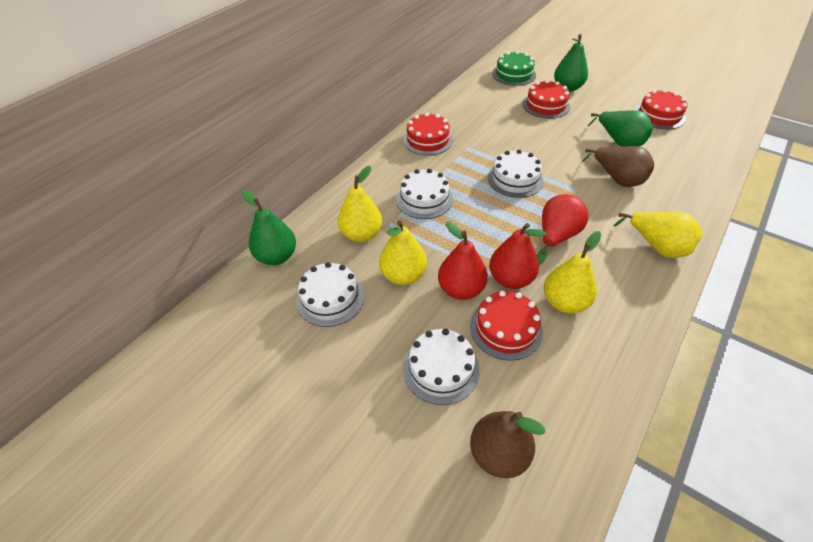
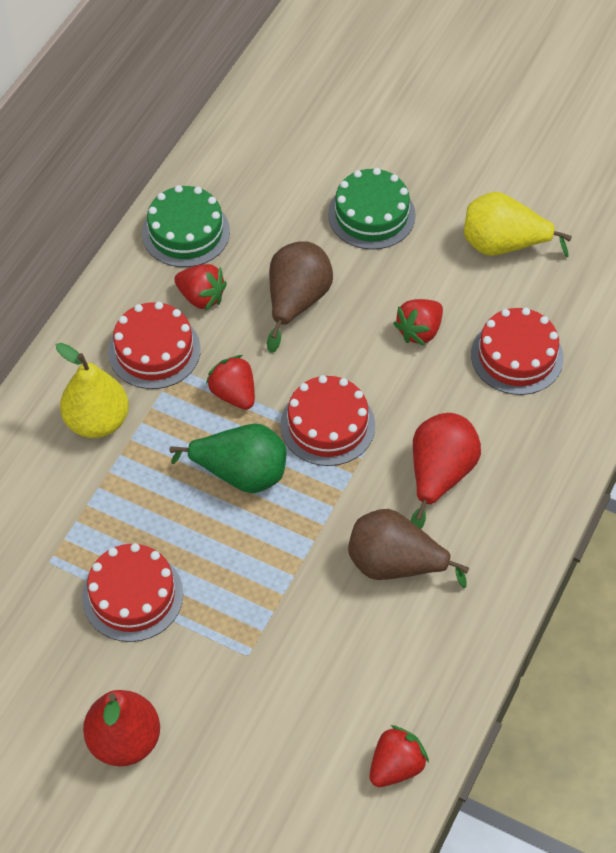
green cake: [492,51,536,86] = 1 -> [142,185,230,267] [328,168,416,250] = 2
green pear: [241,190,296,265] [554,34,588,92] [588,110,653,147] = 3 -> [169,424,287,493] = 1
red pear: [438,221,488,300] [489,223,546,289] [537,194,588,265] = 3 -> [83,690,160,766] [410,413,481,529] = 2
red strawberry: none = 0 -> [174,264,227,311] [206,355,255,410] [370,725,429,787] [393,299,443,346] = 4
white cake: [296,262,364,327] [396,169,453,219] [403,329,480,405] [488,150,543,198] = 4 -> none = 0
yellow pear: [338,166,382,242] [379,220,427,285] [544,231,602,314] [614,212,703,258] = 4 -> [56,343,129,438] [464,192,572,257] = 2

